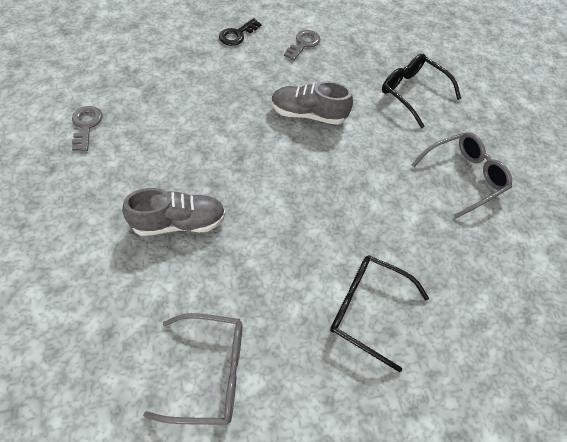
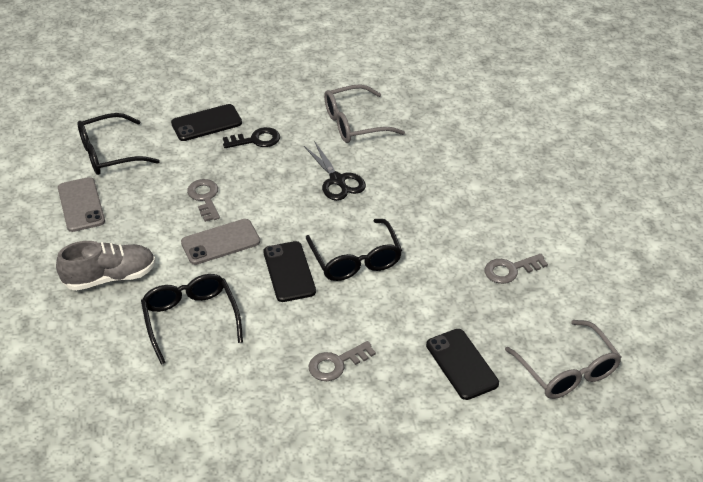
black glasses: [330,255,429,372] [382,54,461,128] = 2 -> [77,113,160,175] [141,274,243,364] [305,219,402,281] = 3
black phone: none = 0 -> [171,104,242,141] [263,241,316,302] [426,329,499,400] = 3
black scissors: none = 0 -> [304,141,366,201] = 1
grey key: [72,106,103,151] [284,30,320,61] = 2 -> [187,179,220,222] [309,341,376,381] [485,254,548,284] = 3
grey phone: none = 0 -> [58,177,105,232] [181,219,260,265] = 2
grey shoe: [122,188,226,236] [271,81,353,125] = 2 -> [56,241,156,291] = 1

